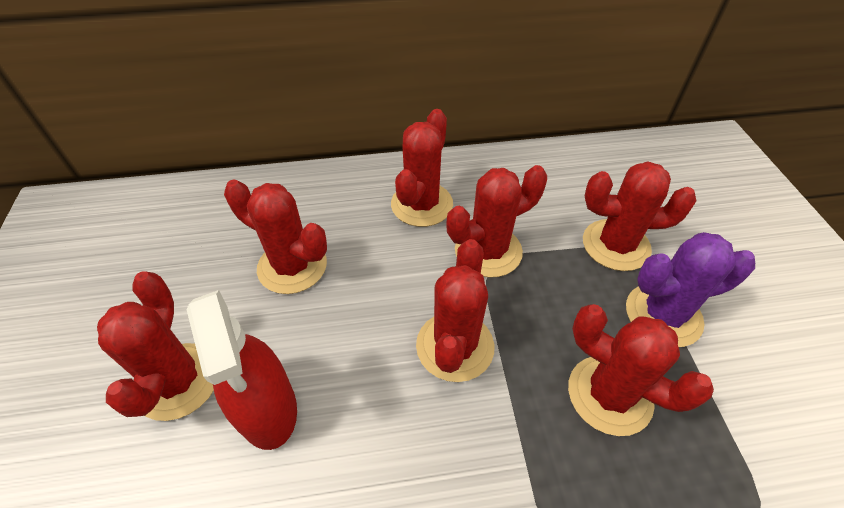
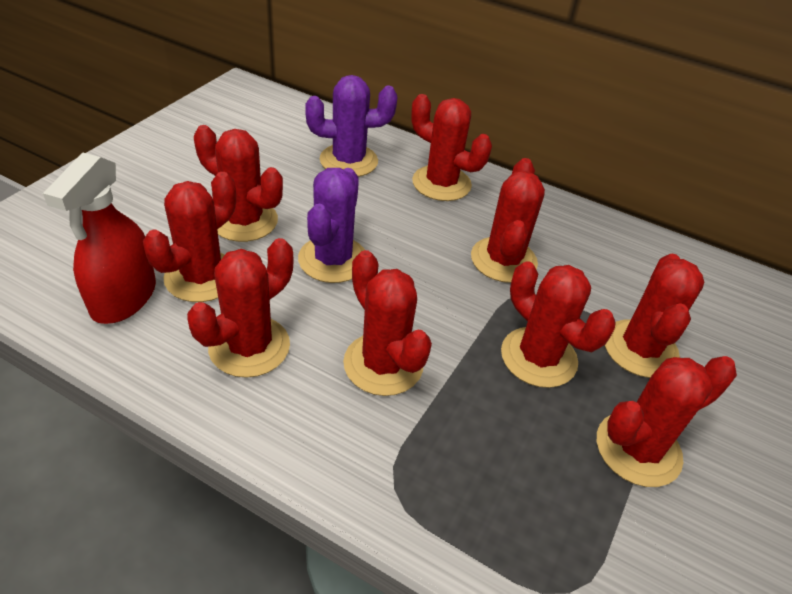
purple cactus: [626,232,755,347] = 1 -> [298,168,365,283] [305,75,397,177] = 2
red cactus: [97,271,214,421] [224,180,327,294] [391,109,453,227] [416,239,494,382] [446,165,547,278] [568,304,714,436] [583,161,696,271] = 7 -> [143,172,236,302] [187,238,293,378] [194,125,283,242] [343,250,432,396] [411,94,492,201] [471,158,545,283] [501,261,616,388] [597,356,737,487] [605,253,704,378] = 9

